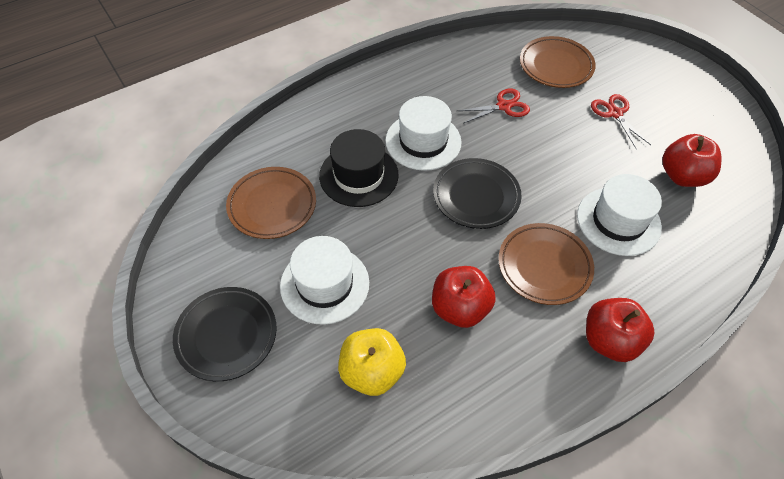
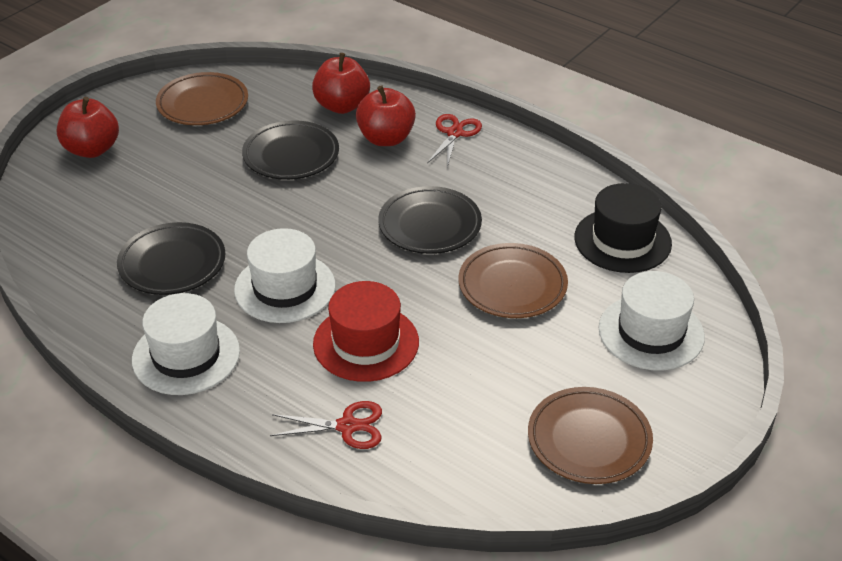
black plate: [173,287,277,381] [433,158,522,229] = 2 -> [117,222,226,295] [242,120,339,180] [378,186,482,254] = 3
red hat: none = 0 -> [313,281,419,382] = 1
yellow apple: [338,328,406,396] = 1 -> none = 0

